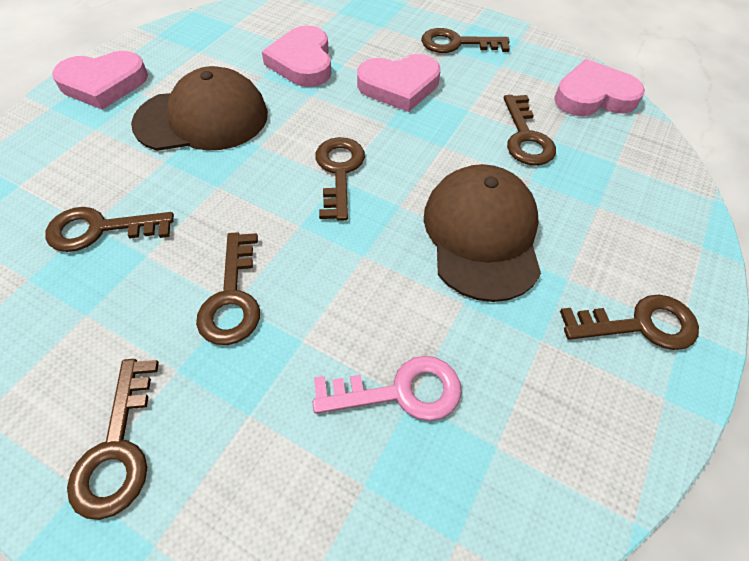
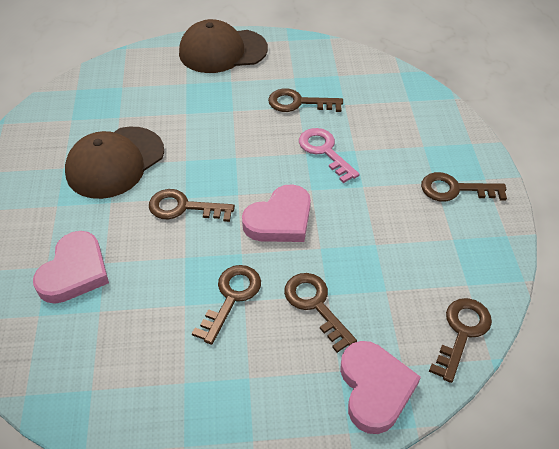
brown key: [45,207,174,252] [67,359,159,520] [196,232,260,345] [315,137,365,221] [421,28,510,53] [504,95,556,165] [560,295,699,350] = 7 -> [149,189,235,222] [192,265,261,345] [268,88,343,112] [284,273,357,353] [421,172,507,202] [429,298,492,383] = 6
pink heart: [52,51,148,110] [262,26,331,87] [357,54,441,112] [554,59,645,116] = 4 -> [33,231,109,304] [242,184,311,242] [340,341,421,434] = 3

